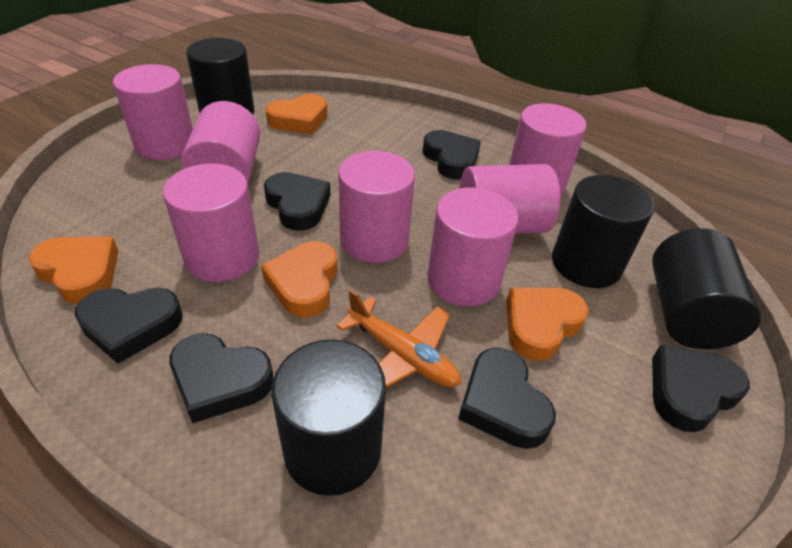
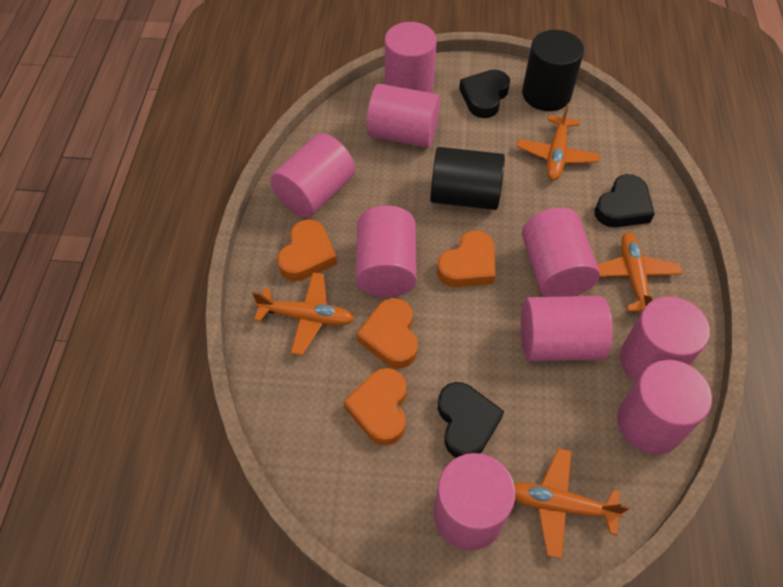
black cylinder: [186,38,255,114] [271,340,386,496] [552,175,654,288] [652,228,761,349] = 4 -> [430,147,505,210] [522,30,584,111] = 2
black heart: [74,288,182,364] [170,333,274,423] [264,172,331,231] [423,130,481,180] [458,348,556,449] [652,345,750,432] = 6 -> [438,382,504,458] [459,70,510,118] [594,174,655,227] = 3
orange plane: [336,289,461,388] = 1 -> [252,272,354,355] [514,448,630,559] [517,103,600,180] [597,233,683,312] = 4
pink cylinder: [113,64,193,160] [163,163,259,282] [181,101,260,182] [338,151,415,263] [427,187,518,306] [460,164,560,234] [509,103,587,196] = 7 -> [270,133,355,218] [356,205,417,297] [366,84,440,148] [385,22,437,93] [434,453,515,550] [521,296,612,361] [522,207,600,297] [617,360,712,454] [620,296,710,382] = 9

